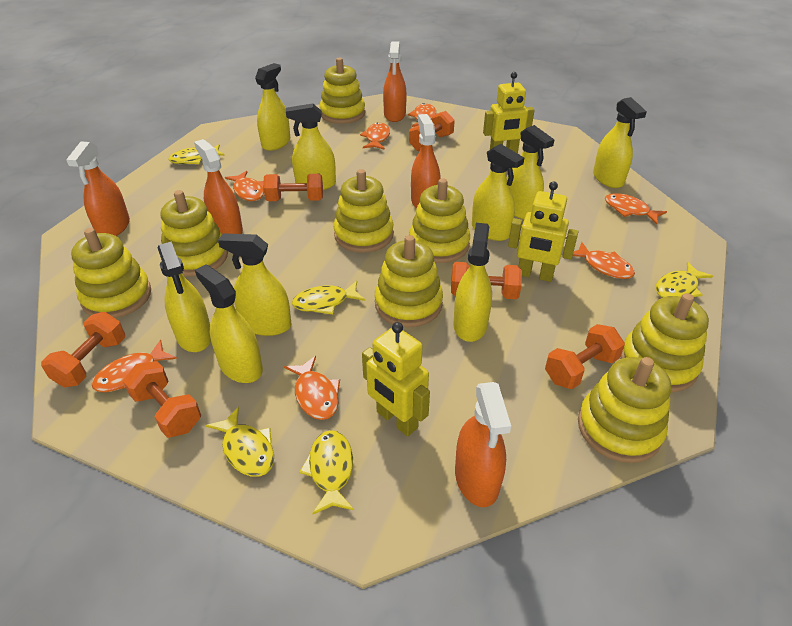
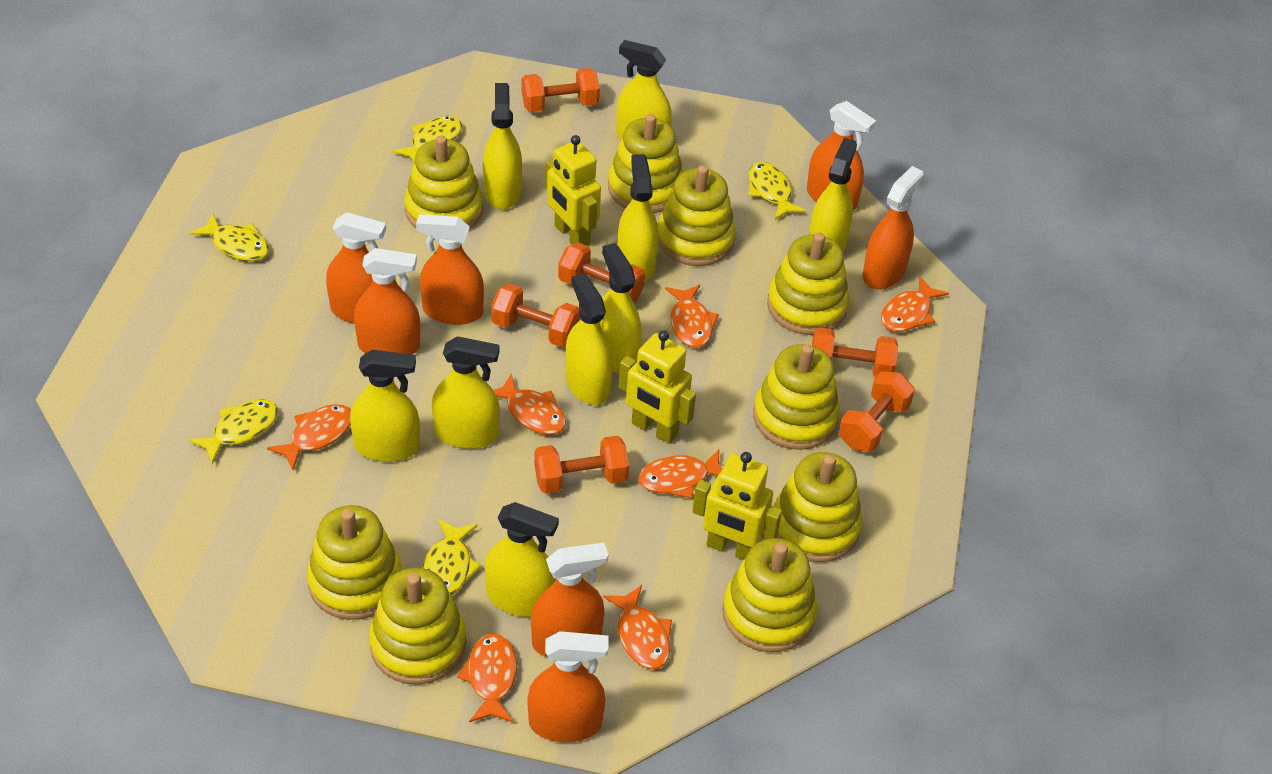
orange spray bottle: [66,141,130,236] [194,139,243,234] [383,41,407,122] [411,114,440,209] [455,382,511,507] = 5 -> [326,212,386,324] [354,248,420,355] [416,215,484,325] [527,631,608,742] [531,543,608,657] [807,101,876,211] [862,166,924,290] = 7
yellow stacking toy: [71,228,151,318] [161,190,228,277] [320,57,365,124] [333,169,394,253] [375,235,443,327] [409,178,470,263] [578,357,671,463] [620,293,709,392] = 8 -> [307,505,401,620] [369,568,466,685] [404,135,483,229] [608,114,683,213] [658,165,736,266] [722,538,817,652] [753,344,840,450] [767,233,849,335] [773,452,862,562] = 9

